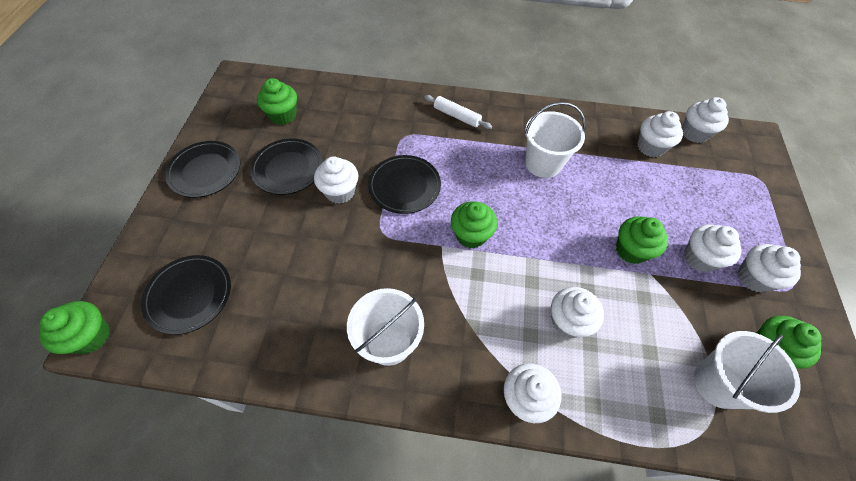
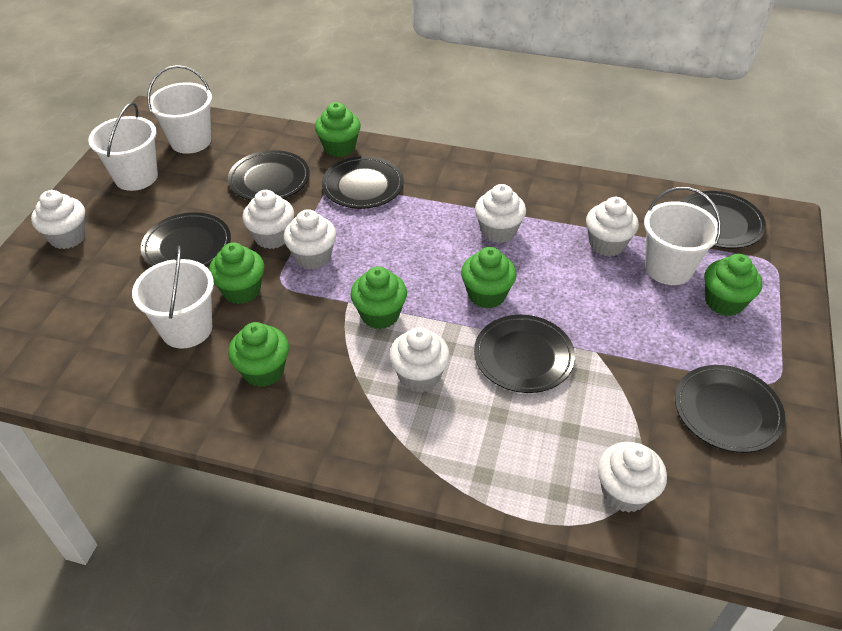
black plate: [141,255,231,335] [165,141,240,198] [250,139,323,195] [368,155,441,214] = 4 -> [141,212,231,267] [228,150,310,200] [322,156,404,209] [474,315,575,393] [675,365,785,453] [681,191,766,249] = 6
green cupcake: [39,301,110,354] [257,78,297,125] [451,201,497,249] [616,216,668,264] [757,316,822,369] = 5 -> [209,242,264,304] [228,322,289,387] [315,102,361,157] [350,266,407,329] [461,247,517,309] [704,254,762,316] = 6
white bucket: [347,288,424,366] [525,102,586,178] [694,331,801,413] = 3 -> [88,102,158,191] [132,246,214,348] [147,65,212,154] [644,187,721,285] = 4
white rolling pin: [425,95,492,129] = 1 -> none = 0

